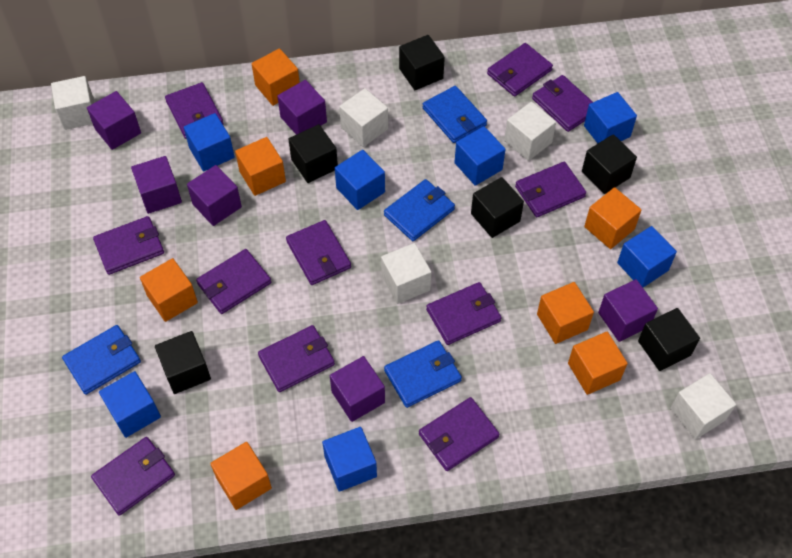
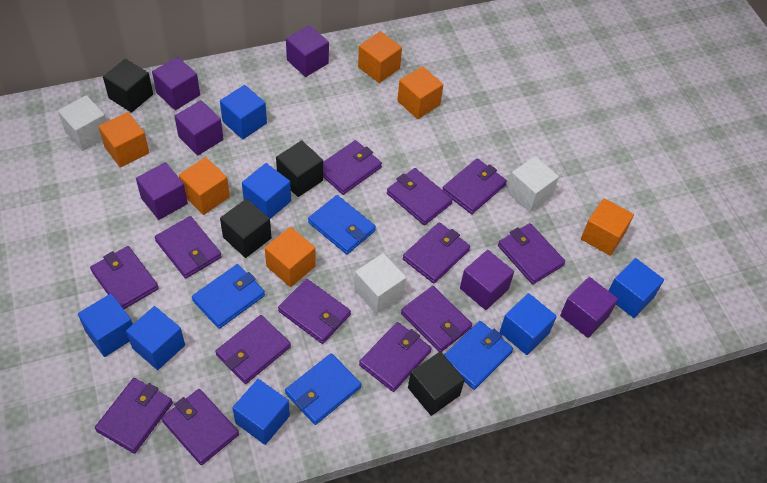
black cube: [155,331,211,394] [288,124,338,183] [399,35,445,90] [471,177,524,238] [582,134,637,194] [638,308,700,371] = 6 -> [103,59,153,113] [220,199,271,258] [276,140,323,197] [408,351,465,416] = 4
orange cube: [140,258,198,322] [210,442,272,510] [235,137,286,196] [252,48,300,106] [537,282,594,344] [568,332,628,395] [584,187,641,249] = 7 -> [98,112,149,168] [179,157,230,215] [265,227,316,287] [358,31,402,83] [397,66,443,119] [581,198,634,256] = 6
purple wallet: [91,437,175,516] [93,216,164,275] [165,82,223,139] [196,249,271,314] [258,325,335,392] [286,220,351,285] [419,397,499,471] [426,282,502,345] [487,43,553,97] [515,162,586,217] [532,75,593,132] = 11 -> [90,246,159,309] [95,378,173,454] [155,216,222,278] [161,389,239,465] [215,315,291,384] [278,279,351,344] [323,140,382,195] [359,322,432,392] [387,168,453,225] [401,286,472,352] [403,222,470,284] [443,158,507,214] [498,223,565,284] = 13
white cube: [51,76,95,130] [339,88,388,147] [381,243,431,304] [504,102,556,161] [670,373,736,439] = 5 -> [58,95,106,151] [354,253,406,314] [507,156,559,212] = 3

